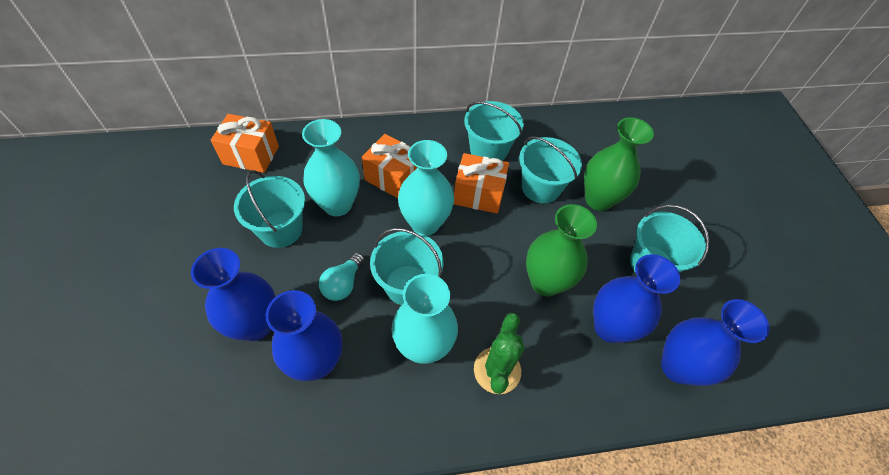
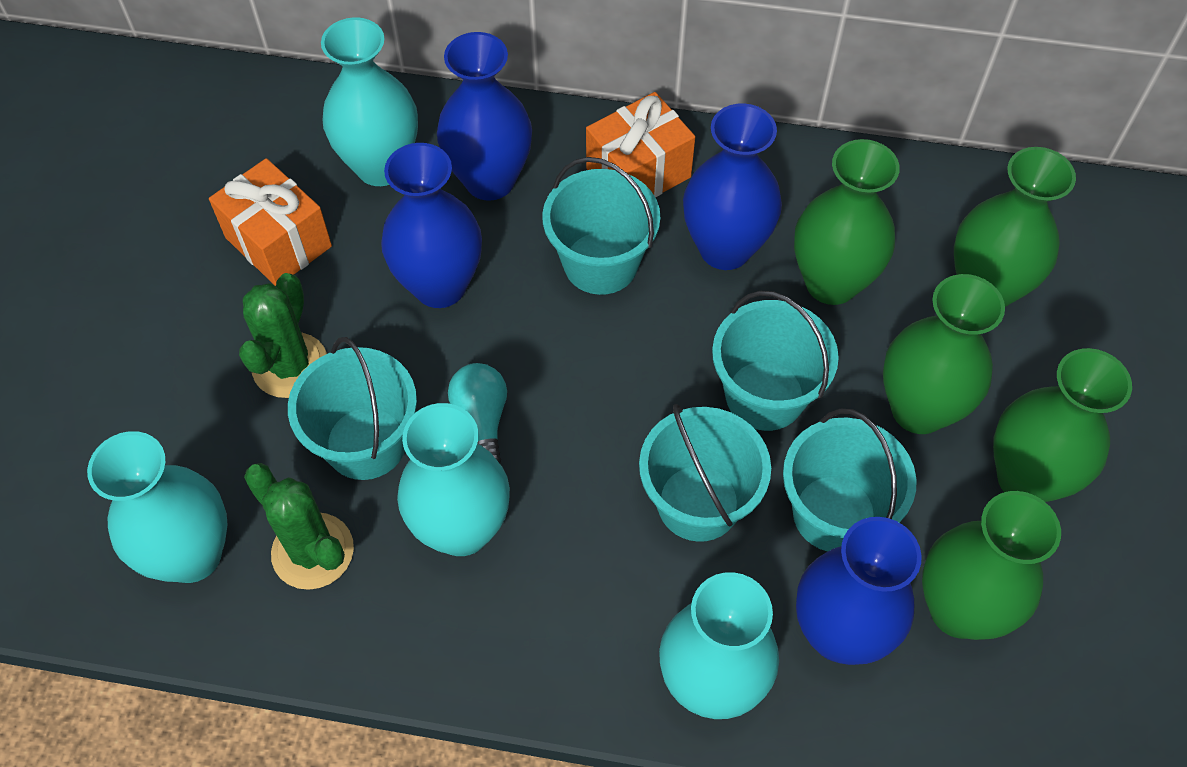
green cactus: [474,313,524,394] = 1 -> [239,273,327,398] [244,463,354,590] = 2
green vase: [526,204,597,296] [584,117,654,211] = 2 -> [794,139,900,305] [883,274,1005,434] [922,491,1061,640] [954,147,1076,307] [993,348,1132,502] = 5
orange gift: [211,114,279,173] [362,134,417,198] [454,153,509,214] = 3 -> [209,158,332,286] [586,92,695,198] = 2
turquoise vase: [302,119,360,216] [392,274,458,364] [398,140,454,236] = 3 -> [87,431,227,583] [321,17,418,186] [397,403,510,556] [659,572,779,719] = 4

